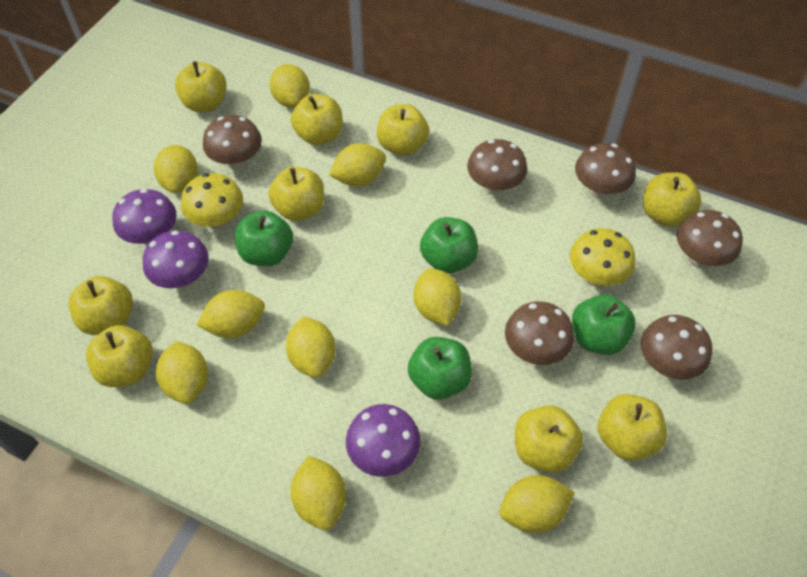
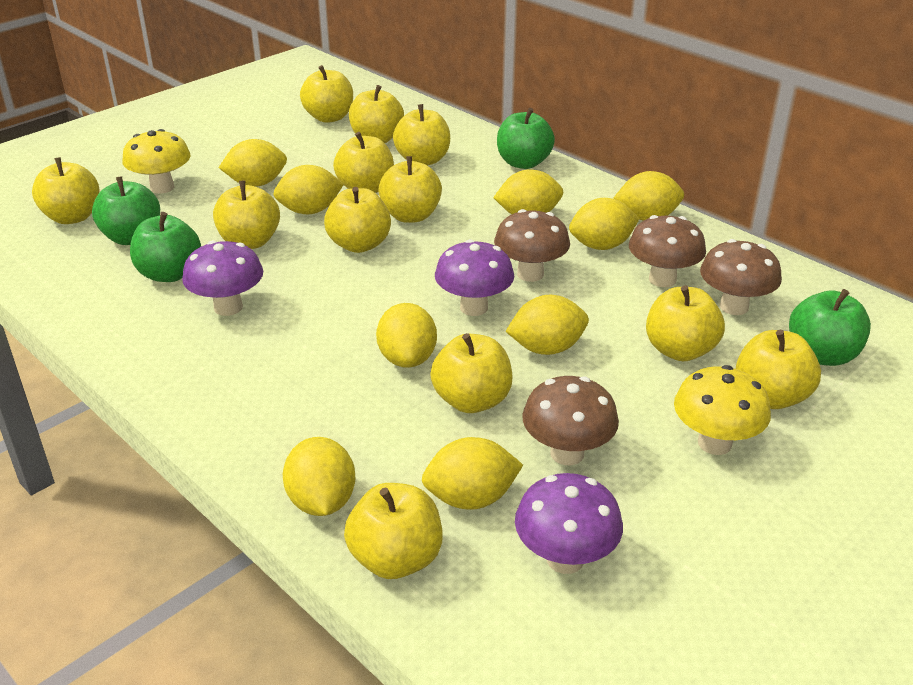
brown mushroom: [203,115,262,170] [467,139,527,195] [505,301,574,365] [575,143,636,199] [641,315,713,380] [677,210,743,268] = 6 -> [494,209,570,282] [522,376,619,466] [629,215,706,287] [700,239,782,315] = 4
yellow apple: [68,276,133,335] [86,325,153,387] [175,61,227,112] [268,167,324,221] [291,94,343,145] [377,104,429,156] [515,405,583,473] [598,394,667,461] [643,172,701,227] = 9 -> [32,157,99,224] [213,181,280,249] [300,65,353,123] [324,187,391,253] [333,132,394,193] [344,483,443,579] [349,85,404,143] [378,156,442,223] [393,104,450,165] [430,333,512,413] [646,286,725,361] [736,330,821,409] = 12

